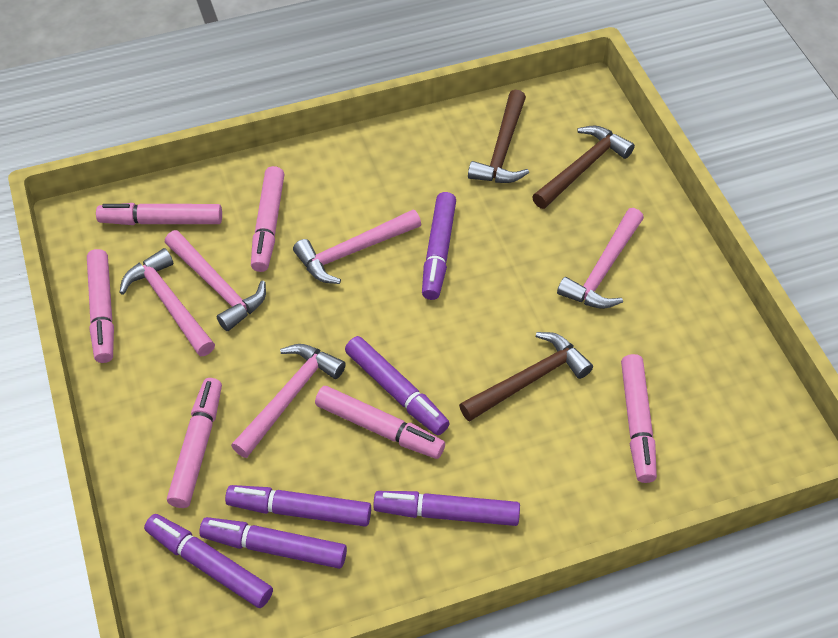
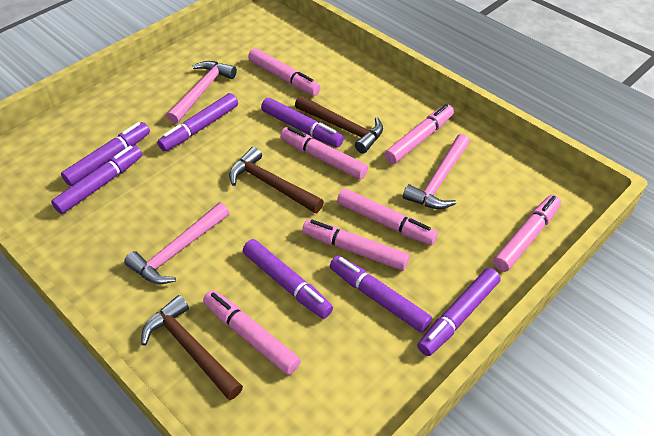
pink hammer: [119,248,215,356] [164,230,266,331] [231,344,346,458] [293,209,421,284] [557,208,644,309] = 5 -> [124,202,230,284] [167,61,237,124] [403,134,470,209] = 3
pink marker: [87,249,114,363] [96,203,222,225] [167,378,222,508] [251,166,285,272] [315,386,445,459] [621,354,657,483] = 6 -> [203,290,301,375] [248,48,321,96] [280,127,368,180] [302,219,410,271] [337,188,438,245] [384,104,454,164] [493,195,561,272] = 7
purple marker: [144,514,273,608] [199,517,347,569] [225,485,371,527] [345,336,450,435] [373,491,520,526] [422,192,456,300] = 6 -> [51,145,143,214] [61,122,150,186] [157,93,238,151] [243,239,333,319] [261,98,344,148] [330,255,432,332] [417,268,501,356] = 7

